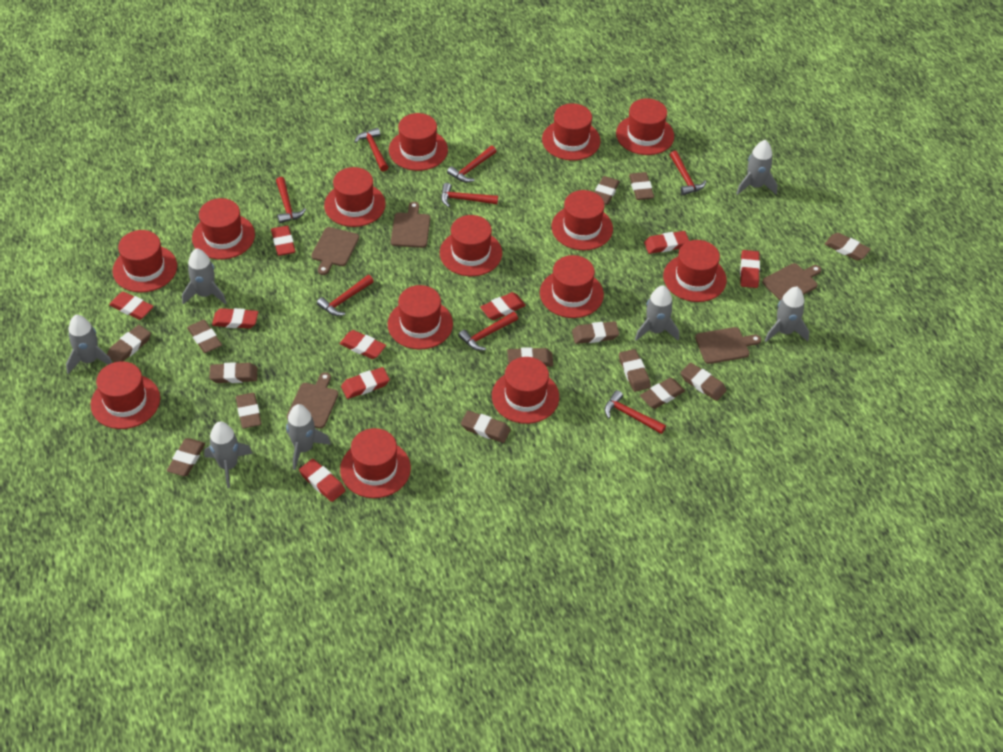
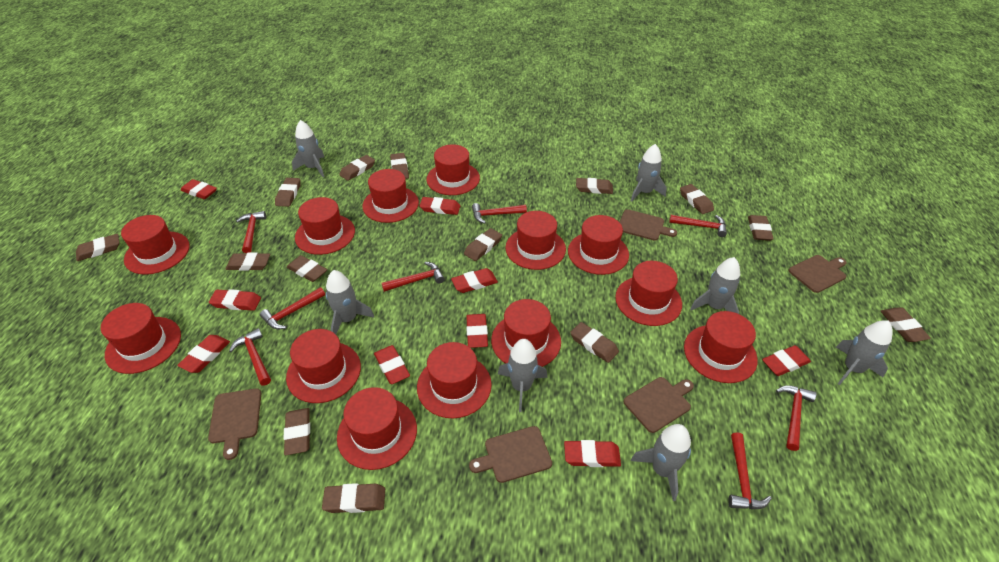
red hat: [91,361,160,429] [113,230,177,293] [192,198,255,259] [324,167,386,227] [340,428,411,498] [388,285,453,350] [389,113,448,171] [440,215,502,276] [492,357,559,424] [540,255,604,318] [542,103,601,161] [551,190,613,250] [616,98,674,155] [663,240,727,302] = 14 -> [101,303,181,374] [121,215,189,275] [286,329,361,403] [295,197,355,255] [337,387,417,470] [362,169,419,223] [417,342,492,418] [427,144,480,195] [491,299,561,367] [505,211,566,270] [568,215,629,275] [615,261,682,326] [684,311,758,383] = 13

